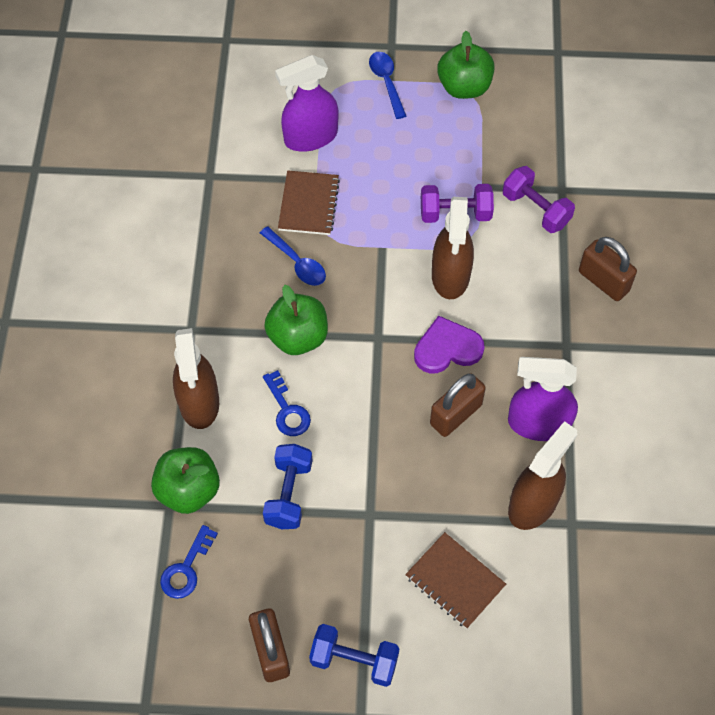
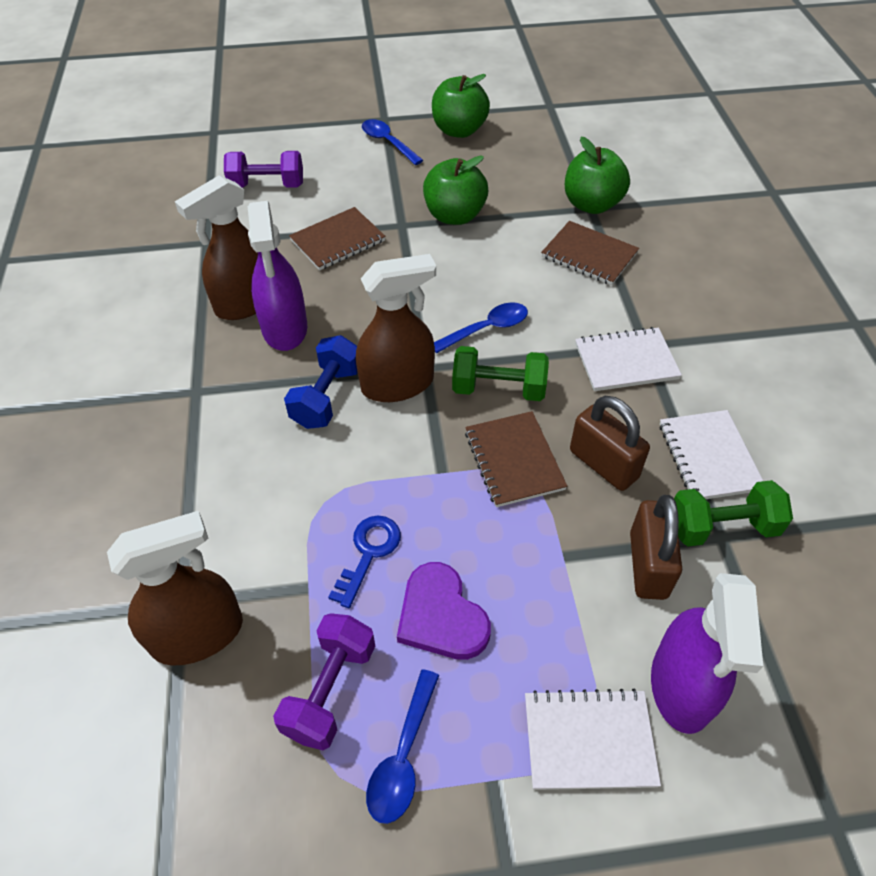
blue dumbbell: [263,444,312,529] [309,624,400,687] = 2 -> [284,335,358,429] = 1
blue key: [160,525,218,599] [263,370,311,436] = 2 -> [328,516,401,608] = 1
blue spoon: [260,226,326,286] [369,52,406,119] = 2 -> [362,119,423,165] [366,669,439,824] [434,302,528,353] = 3
brown notebook: [278,170,340,235] [405,532,506,629] = 2 -> [289,207,386,270] [465,411,567,507] [541,221,639,285] = 3
brown padlock: [249,608,290,682] [430,373,486,437] [579,237,637,301] = 3 -> [570,396,650,491] [630,495,682,600] = 2
green dumbbell: none = 0 -> [452,346,549,401] [674,480,793,546] = 2
white notebook: none = 0 -> [525,689,661,790] [575,327,682,391] [660,410,763,499] = 3

